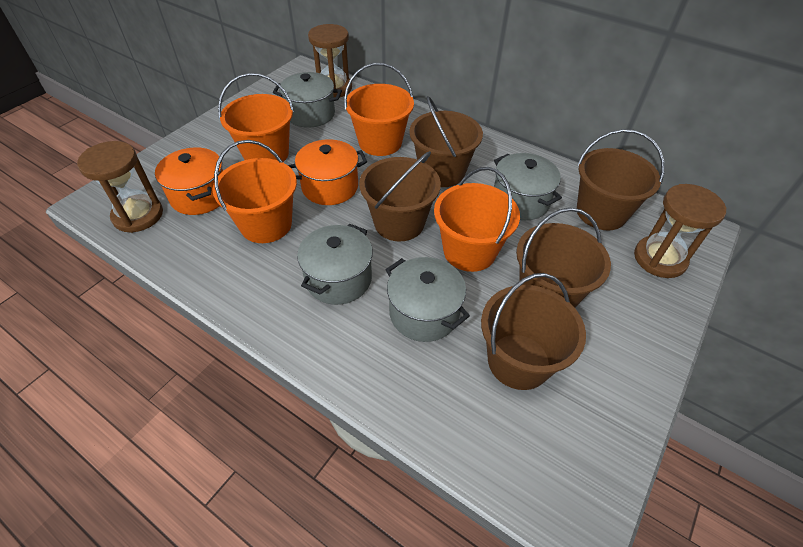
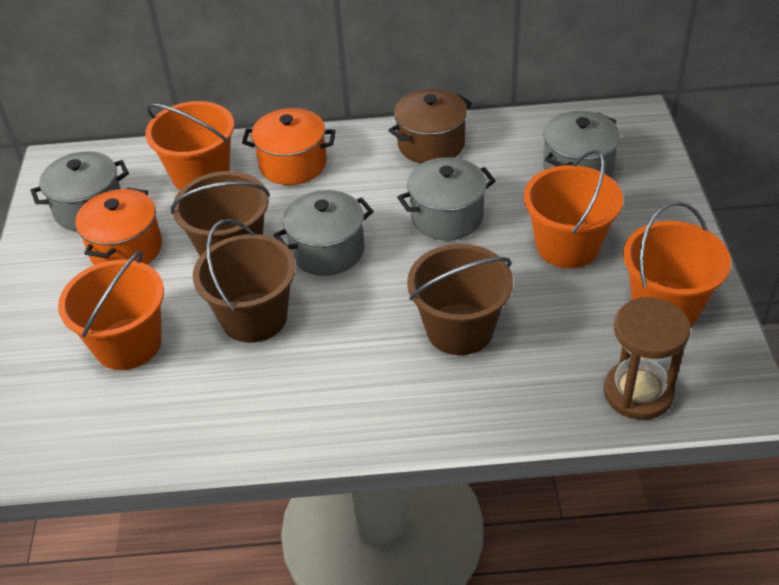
brown bucket: [359,151,441,241] [409,96,483,187] [481,273,586,390] [516,208,611,307] [577,129,665,230] = 5 -> [171,171,270,256] [193,219,296,343] [407,244,513,355] = 3
brown hourglass: [77,141,163,233] [308,24,352,98] [634,184,726,278] = 3 -> [603,297,690,420] = 1
brown pot: none = 0 -> [388,89,472,164] = 1

